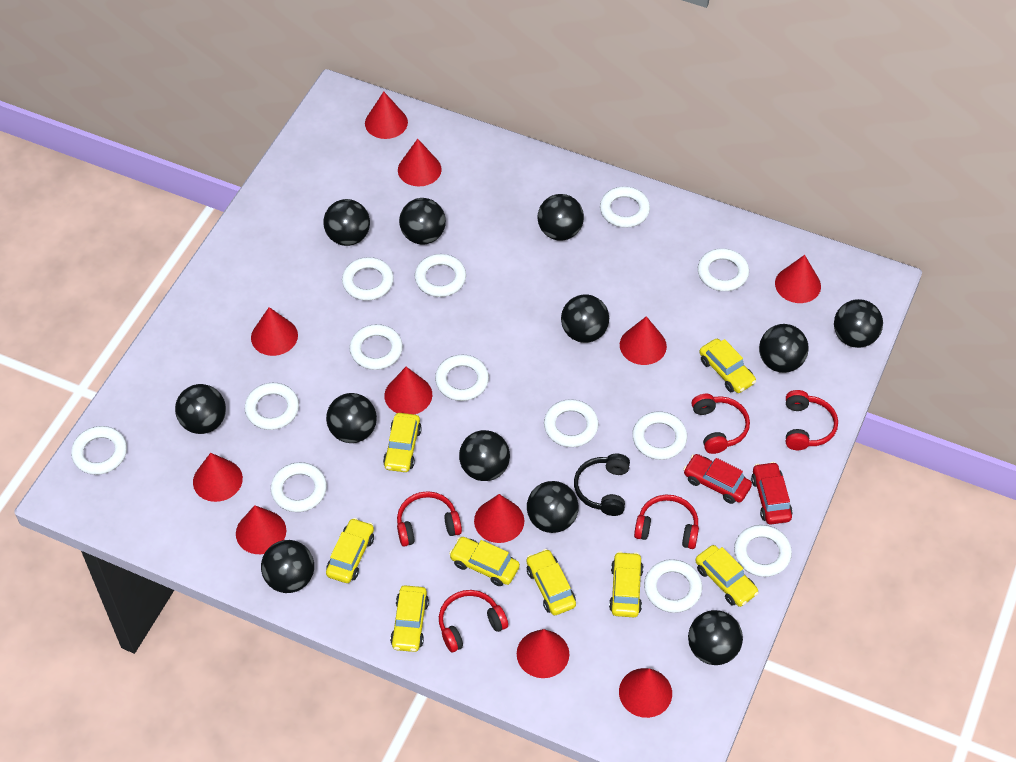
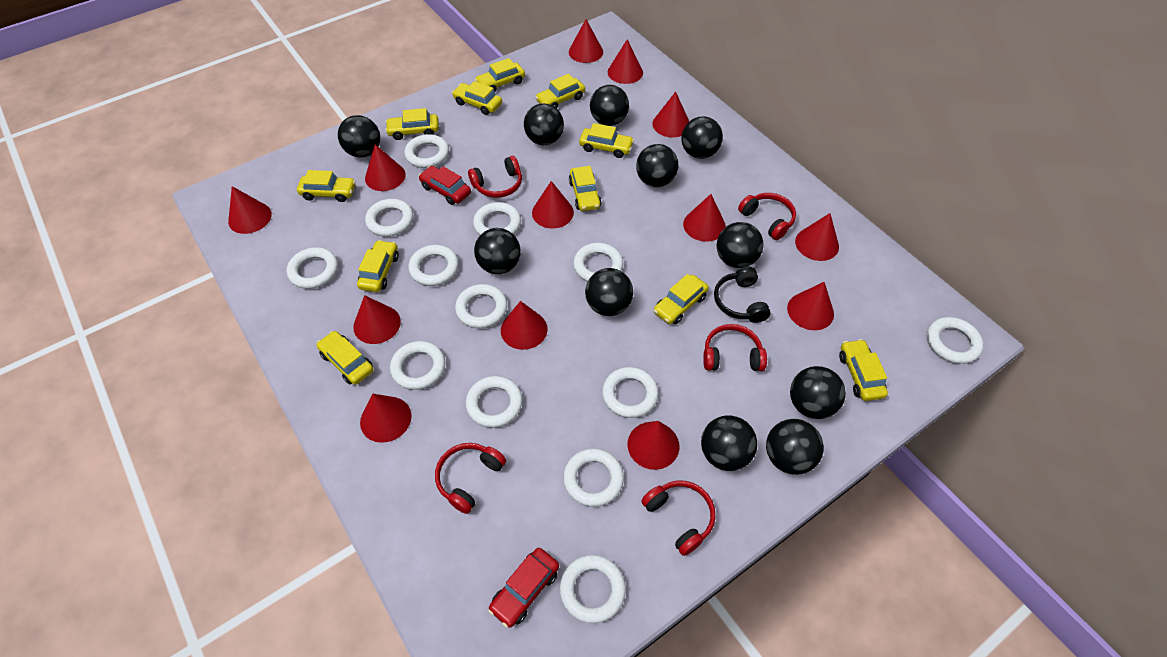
black ball: [175,384,226,434] [261,540,314,593] [323,199,370,246] [326,393,377,443] [399,198,446,245] [459,430,510,481] [527,481,579,533] [538,194,584,241] [561,294,609,343] [688,610,743,665] [759,324,809,373] [834,299,883,348] = 12 -> [338,115,380,158] [474,228,521,274] [524,103,564,145] [585,268,633,316] [590,85,629,126] [636,144,679,187] [681,116,723,159] [701,415,757,471] [717,222,763,268] [766,419,824,475] [790,366,846,419] = 11
red cone: [193,453,243,502] [236,505,286,554] [251,307,298,356] [365,91,408,139] [384,367,432,414] [398,139,442,187] [474,494,524,543] [517,629,569,678] [619,668,672,718] [620,316,667,365] [775,255,821,303] = 11 -> [228,186,272,234] [353,295,401,344] [360,394,412,443] [365,144,406,191] [501,301,548,350] [532,181,574,229] [569,19,603,63] [608,39,643,84] [627,421,679,470] [652,92,689,137] [683,194,726,242] [787,282,834,330] [795,213,839,261] = 13
yellow car: [326,518,374,583] [383,413,422,472] [390,585,429,652] [449,537,520,586] [527,549,576,615] [609,551,643,617] [695,545,759,607] [699,339,756,393] = 8 -> [297,170,356,202] [317,331,374,385] [357,240,399,292] [385,108,439,140] [452,81,502,115] [475,58,525,92] [535,74,585,108] [569,166,601,211] [579,123,634,158] [653,274,709,324] [839,339,888,401] = 11

